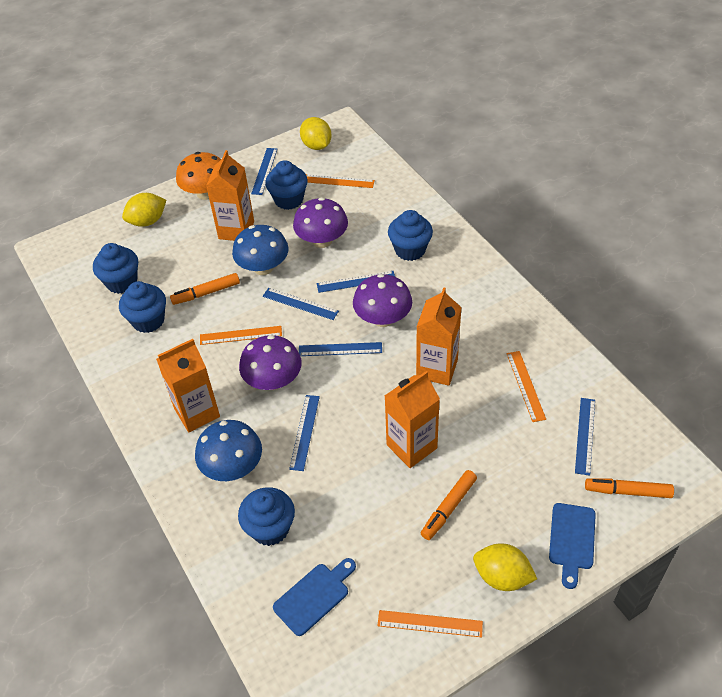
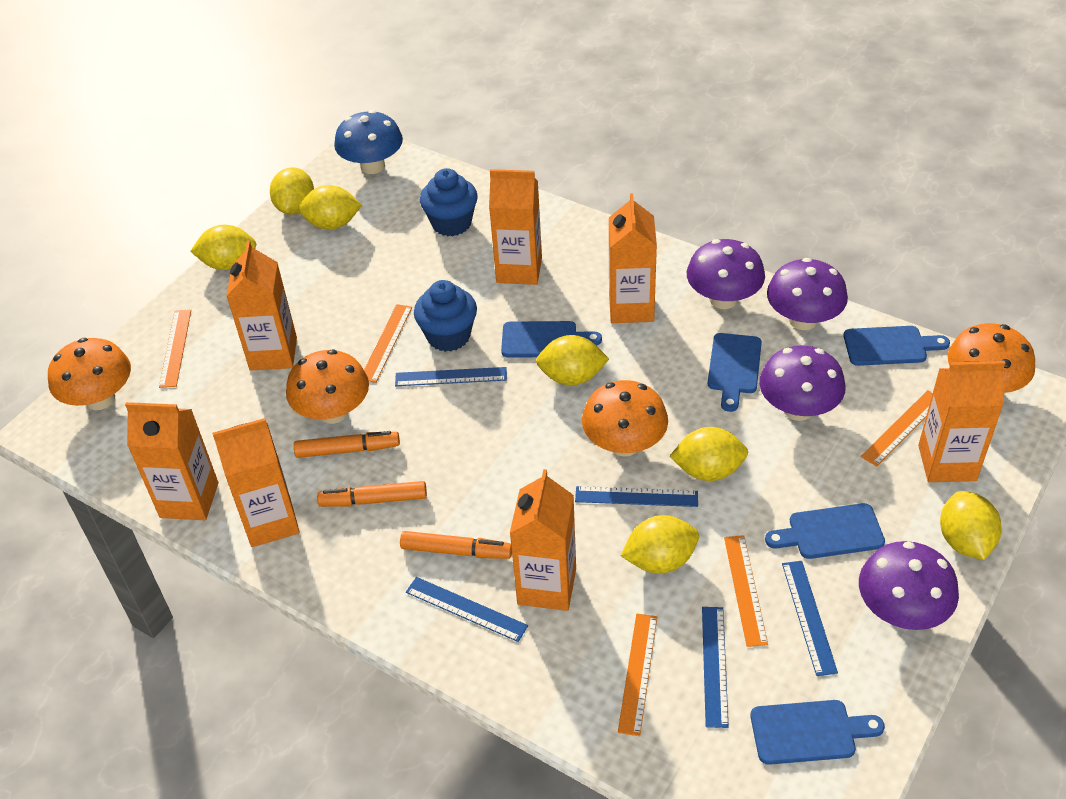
blue cupcake: [93,243,138,294] [119,281,166,333] [238,487,295,546] [265,160,308,210] [388,210,433,261] = 5 -> [414,280,477,352] [420,168,478,236] = 2
blue cutting board: [273,558,356,636] [549,503,596,589] = 2 -> [501,321,602,358] [707,333,762,412] [751,700,885,765] [765,503,885,559] [844,326,950,366] = 5
blue mushroom: [195,420,262,481] [232,225,289,275] = 2 -> [334,110,403,174] = 1
blue ruler: [251,148,278,195] [263,288,339,320] [289,395,320,471] [299,342,382,356] [317,271,395,293] [575,398,595,476] = 6 -> [395,367,507,386] [406,577,528,642] [575,486,698,507] [702,607,729,728] [782,561,838,676] = 5
orange carton: [156,339,220,433] [206,150,254,241] [385,371,440,468] [416,287,461,386] = 4 -> [125,402,218,520] [212,418,300,547] [226,240,297,371] [489,169,542,285] [510,469,576,611] [609,193,657,323] [918,361,1005,482] = 7
orange mushroom: [176,152,221,200] = 1 -> [48,338,131,410] [286,349,369,424] [582,380,668,457] [947,323,1035,393] = 4
orange ruler: [200,326,282,345] [306,174,375,188] [377,610,483,637] [507,351,546,422] = 4 -> [159,310,191,388] [364,304,412,383] [618,614,657,736] [724,535,768,647] [861,390,933,467] = 5
purple mushroom: [239,335,302,390] [293,198,348,248] [353,274,412,327] = 3 -> [687,239,765,309] [759,345,846,421] [767,258,848,330] [859,541,959,630] = 4
yellow lemon: [122,193,166,227] [300,117,332,150] [473,543,537,591] = 3 -> [190,225,256,270] [270,167,314,215] [298,185,362,230] [536,335,609,385] [621,515,699,574] [670,427,748,481] [940,491,1002,560] = 7

